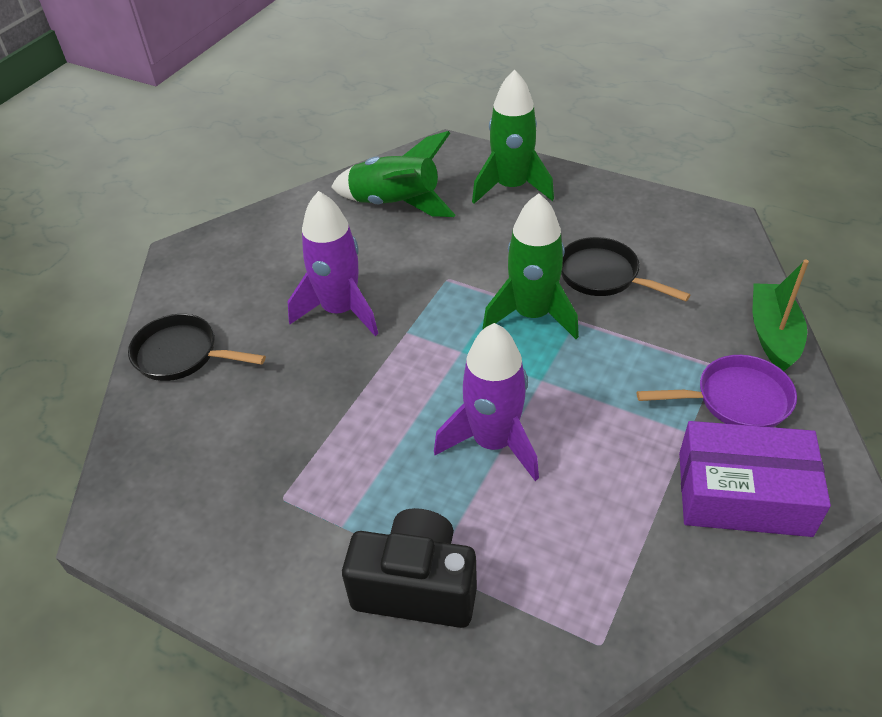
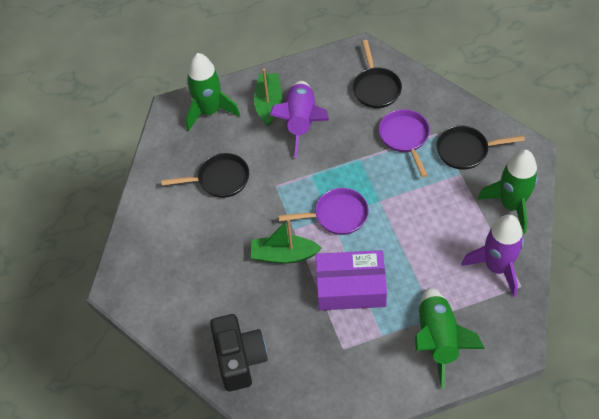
black pan: [128,314,266,381] [561,237,690,301] = 2 -> [161,153,249,198] [353,40,402,108] [436,126,525,170] = 3
green boat: [753,260,809,371] = 1 -> [251,219,322,264] [254,69,282,126] = 2
purple pan: [637,355,797,427] = 1 -> [278,188,369,235] [379,109,430,177] = 2

